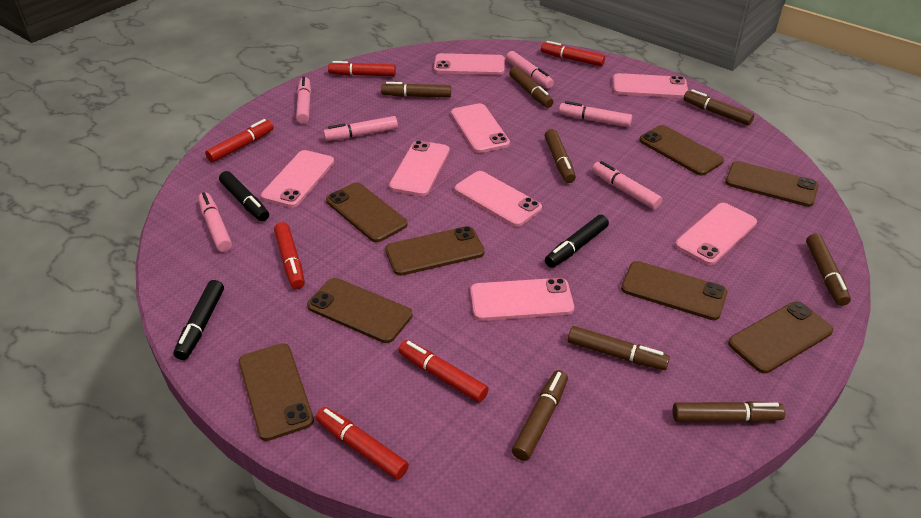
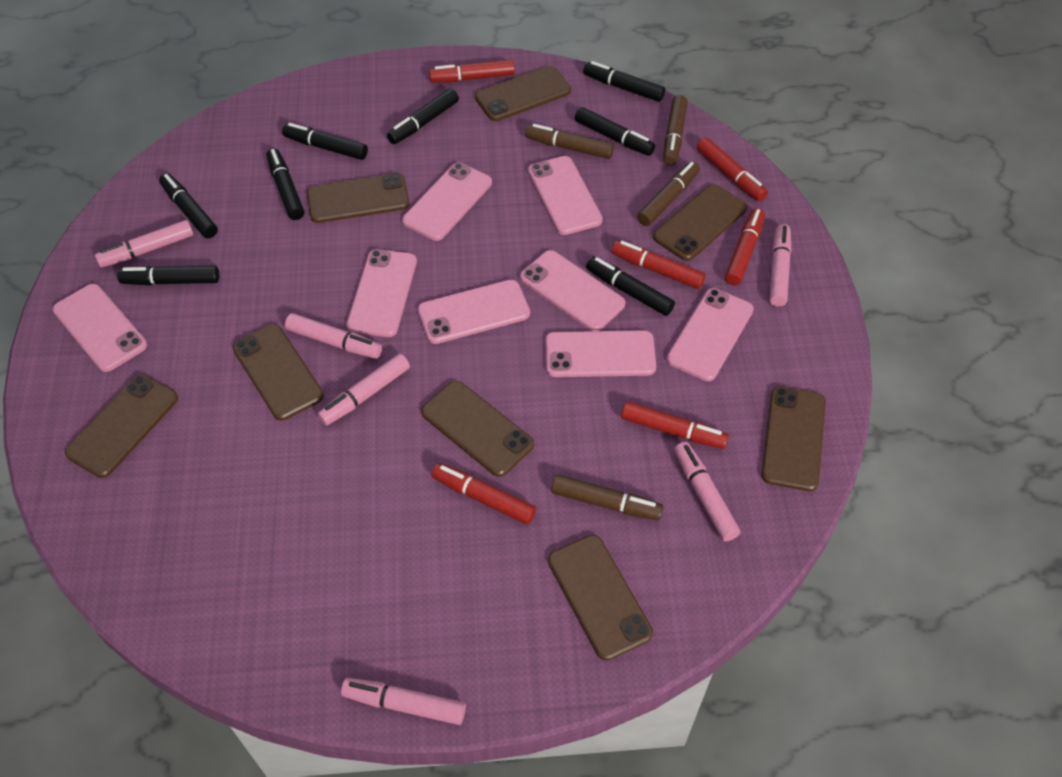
black marker: [173,280,224,360] [219,171,269,221] [545,215,609,268] = 3 -> [117,266,219,285] [159,173,218,238] [266,148,304,220] [282,123,368,160] [387,88,459,144] [575,107,656,156] [583,61,666,102] [586,256,675,316] = 8
brown marker: [381,82,451,98] [509,66,553,108] [512,370,568,461] [544,129,576,183] [568,326,670,370] [673,401,785,423] [683,89,754,126] [806,234,851,306] = 8 -> [525,124,614,159] [551,475,664,521] [637,161,700,226] [663,95,688,165] = 4

